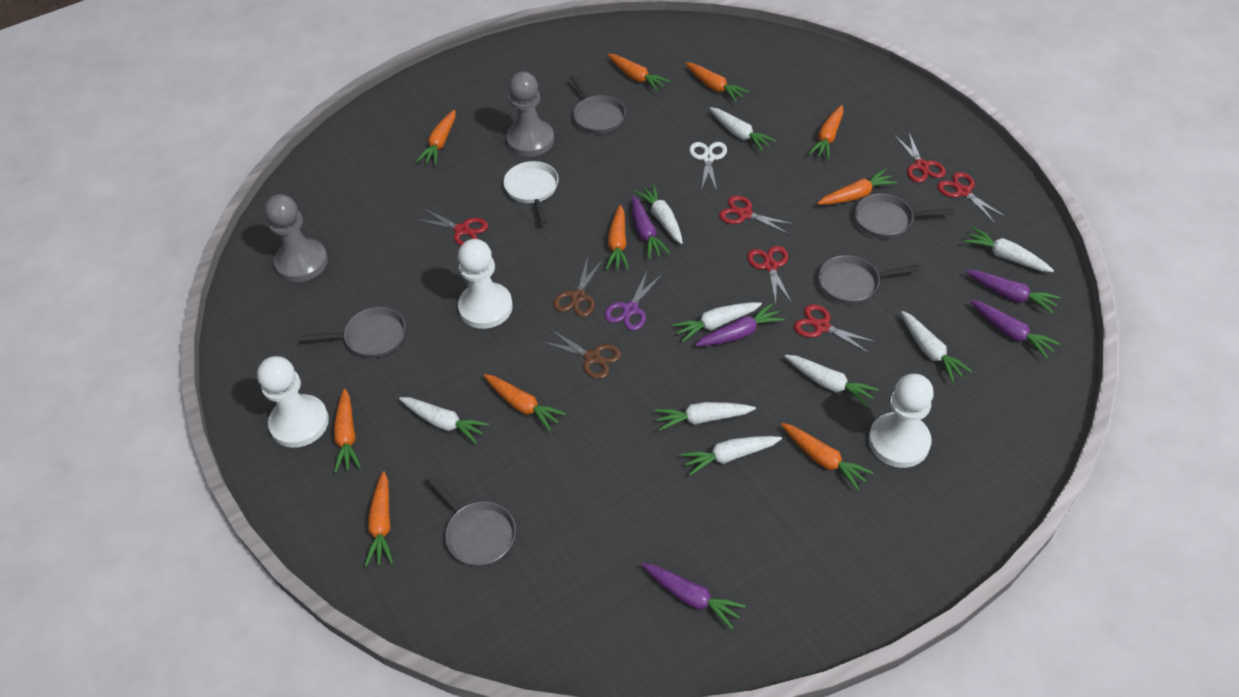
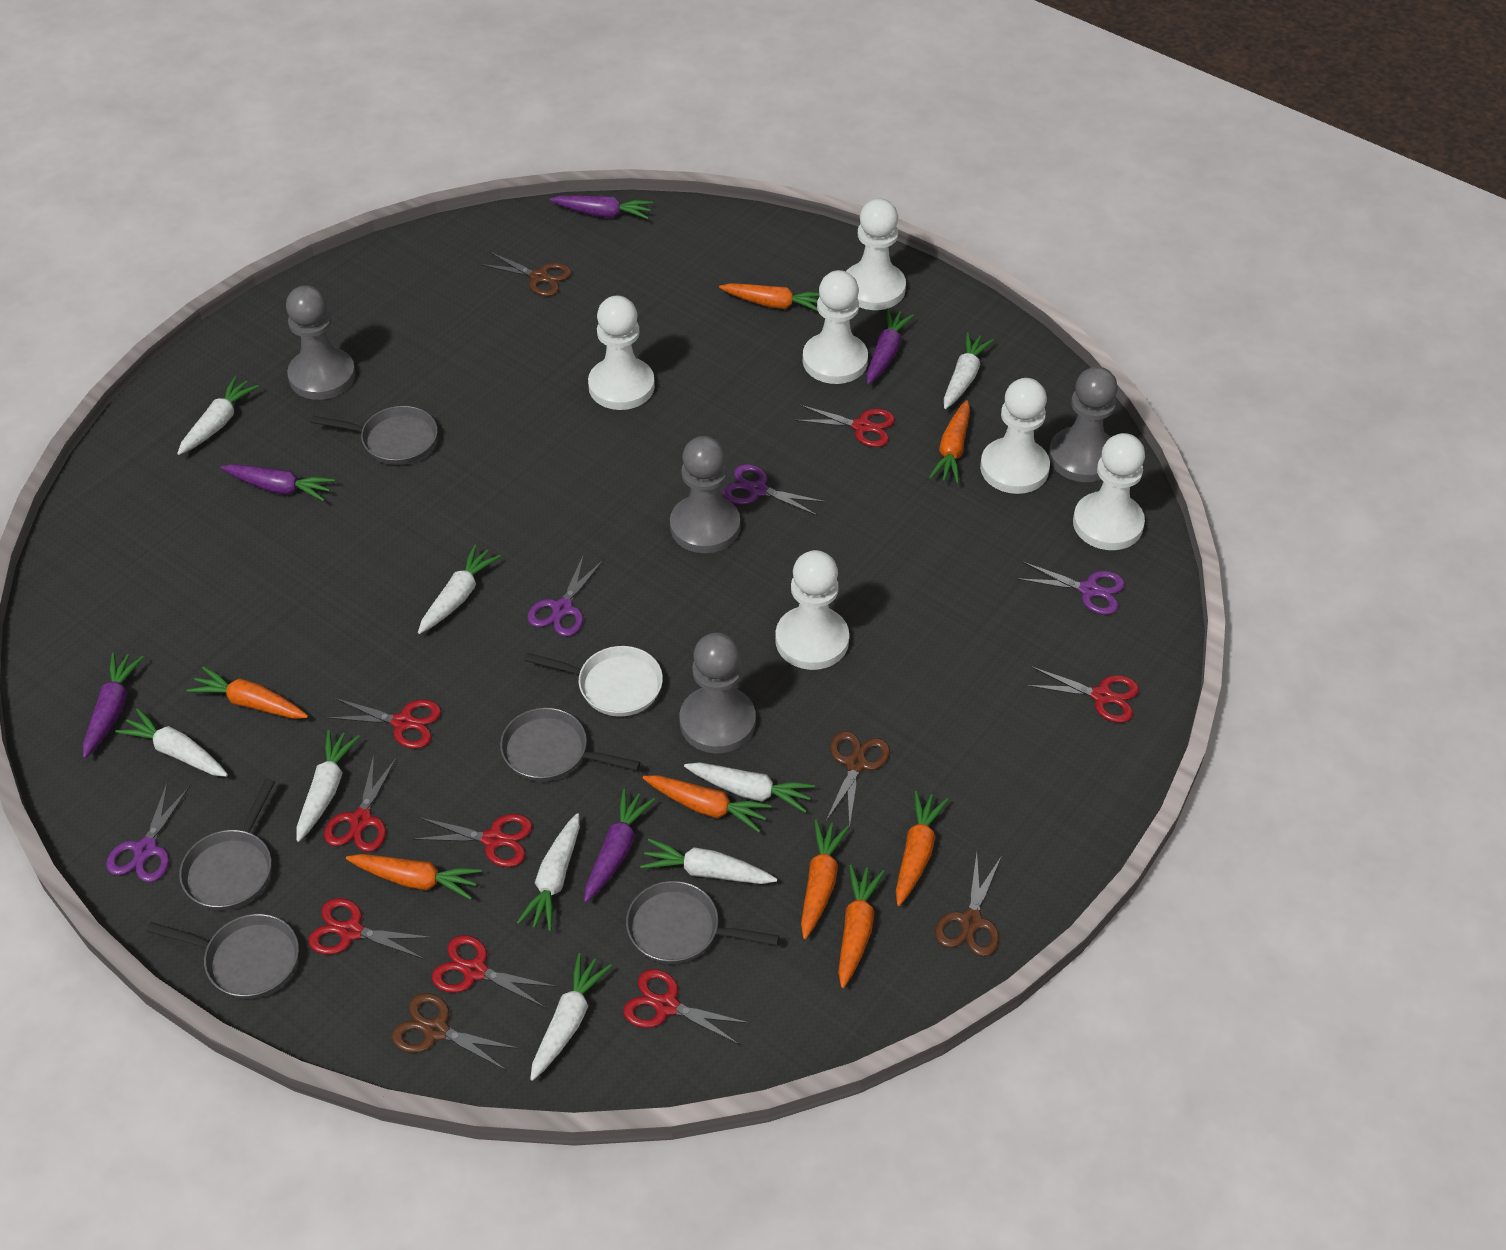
brown scissors: [541,329,621,379] [553,257,603,317] = 2 -> [392,993,519,1071] [480,251,572,296] [826,731,890,828] [935,853,1001,956] = 4
grey pawn: [264,194,328,282] [506,72,554,157] = 2 -> [286,285,356,400] [670,436,740,553] [680,633,756,753] [1049,367,1118,482] = 4
orange carrot: [334,389,361,473] [365,471,393,567] [416,110,456,165] [484,374,566,431] [606,205,629,270] [607,54,670,91] [685,62,749,102] [781,423,873,490] [808,105,843,160] [817,169,897,205] = 10 -> [187,667,308,719] [346,854,481,900] [643,775,772,833] [719,283,819,311] [801,820,849,939] [838,865,885,988] [896,790,949,906] [929,400,970,484] = 8
purple scissors: [604,269,662,330] = 1 -> [106,782,190,882] [527,554,604,636] [723,464,826,516] [1017,561,1125,615] = 4
red scissors: [415,209,488,246] [719,195,795,234] [747,246,792,304] [794,304,877,354] [894,131,946,182] [937,172,1006,223] = 6 -> [309,898,433,959] [324,755,397,852] [327,698,441,749] [413,814,533,867] [432,935,557,1008] [623,969,749,1045] [794,405,895,447] [1026,667,1139,723] = 8
white pawn: [257,356,329,448] [458,239,513,329] [869,374,934,468] = 3 -> [588,296,655,410] [775,550,849,670] [803,270,868,384] [846,199,906,310] [980,378,1050,494] [1073,433,1145,550] = 6
white scissors: [689,142,727,191] = 1 -> none = 0

